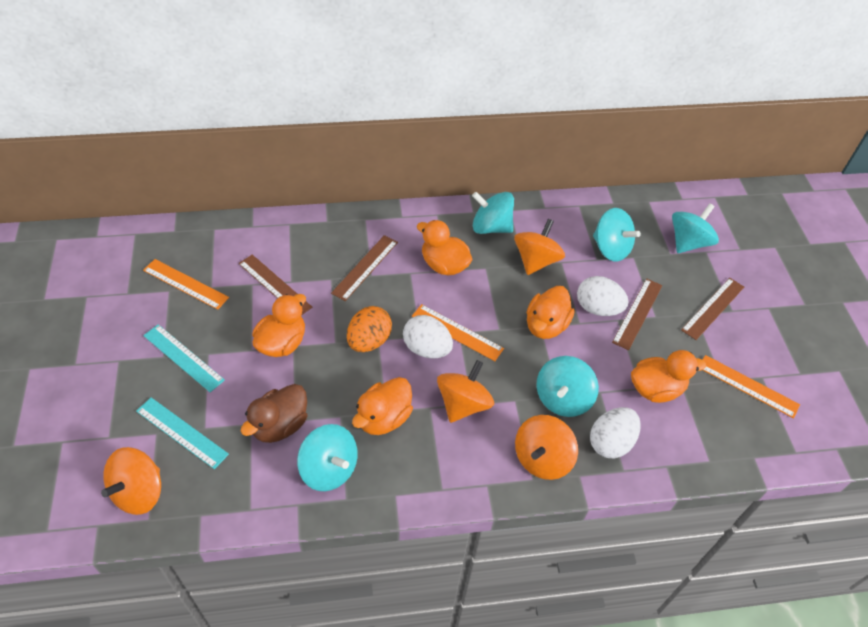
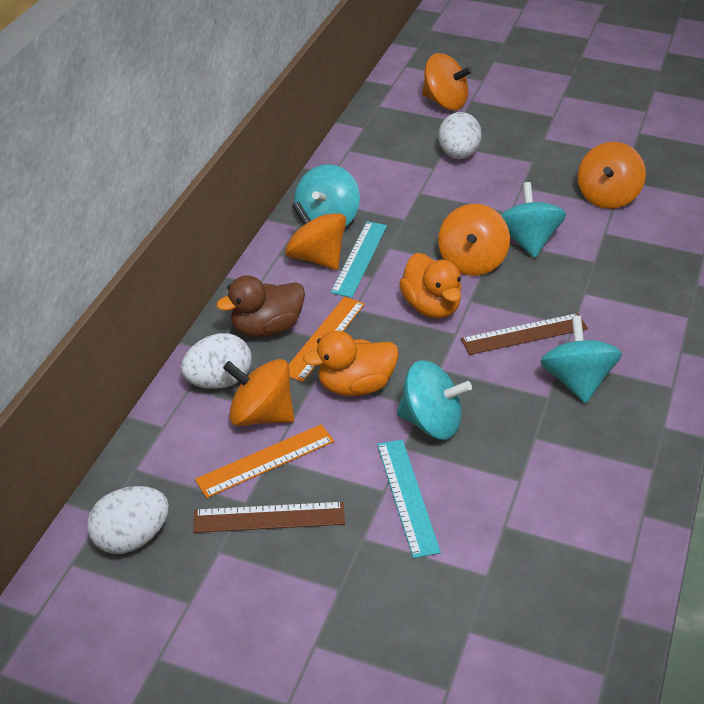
brown ruler: [239,255,312,315] [331,235,398,301] [612,278,662,350] [681,278,744,340] = 4 -> [193,502,345,533] [461,313,588,355] = 2
orange duck: [252,294,306,357] [352,377,413,435] [417,220,473,276] [527,286,574,339] [631,350,706,403] = 5 -> [303,331,399,396] [399,253,461,319] = 2
orange egg: [347,306,392,352] = 1 -> none = 0
orange ruler: [143,259,229,310] [412,304,504,361] [703,355,800,418] = 3 -> [195,424,334,498] [289,297,365,382] = 2
orange spinning top: [101,447,161,515] [437,360,494,423] [514,219,565,275] [515,415,578,480] = 4 -> [223,359,294,426] [285,202,346,270] [422,53,473,110] [438,204,510,276] [578,142,646,209] = 5
turquoise spinning top: [297,424,358,491] [472,192,514,234] [536,356,599,417] [593,208,641,262] [672,203,719,253] = 5 -> [294,164,360,227] [397,360,472,440] [501,182,566,258] [540,316,622,403] = 4

